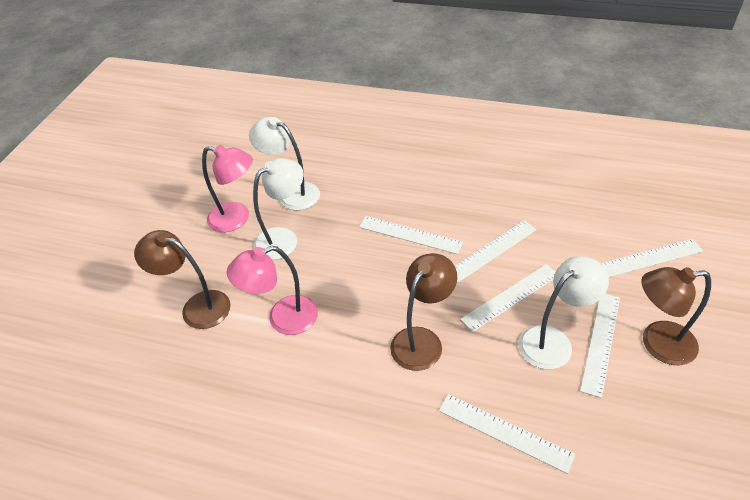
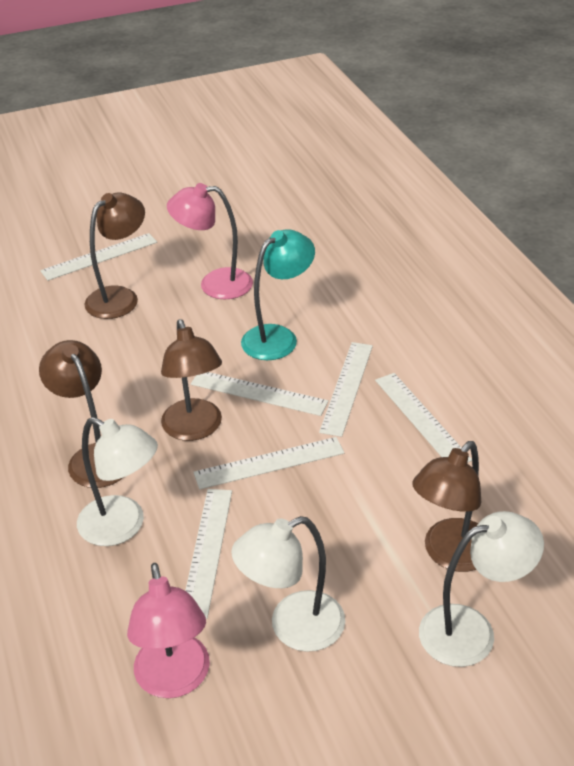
brown lamp: [134,230,231,329] [390,253,457,371] [641,267,711,365] = 3 -> [39,340,122,488] [84,192,145,319] [161,319,222,441] [412,441,481,572] = 4
turquoise lamp: none = 0 -> [241,229,315,360] = 1

